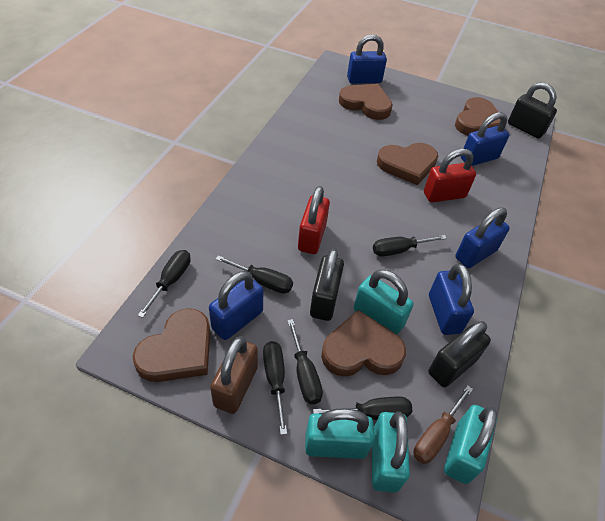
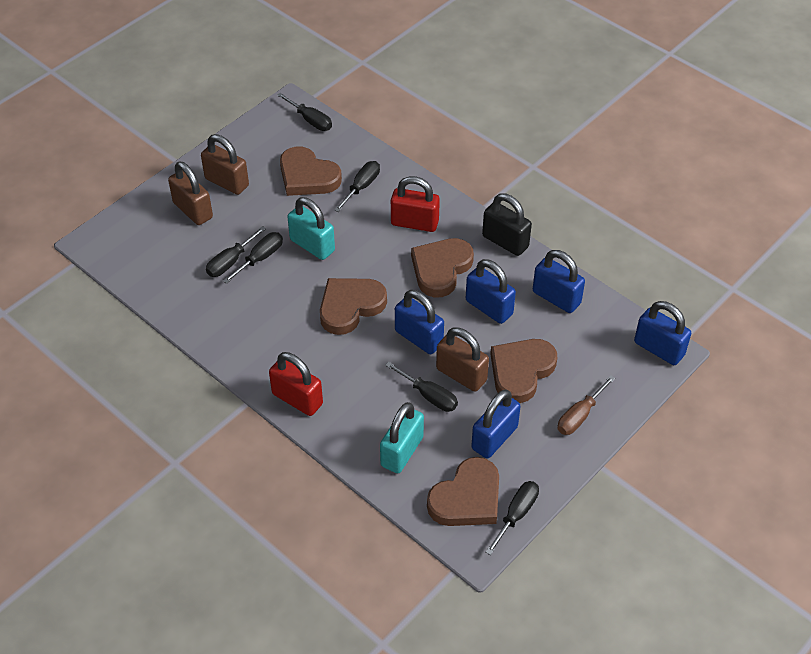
black padlock: [310,249,344,321] [428,321,491,387] [508,82,557,139] = 3 -> [482,193,532,256] = 1
brown padlock: [210,336,258,414] = 1 -> [168,162,213,225] [201,134,249,195] [436,327,489,392] = 3
turquoise padlock: [305,409,374,459] [354,270,414,335] [372,411,410,493] [444,405,497,484] = 4 -> [287,197,335,260] [380,402,424,473] = 2

